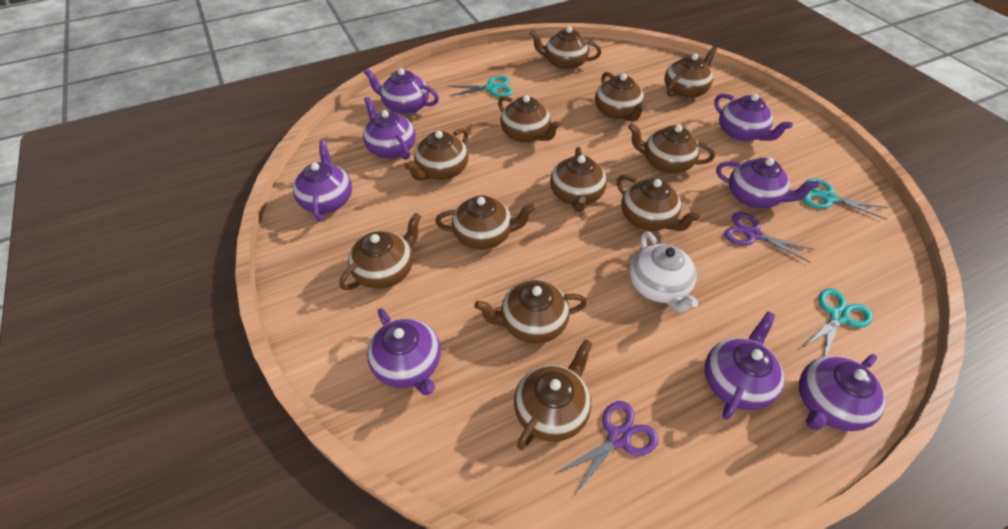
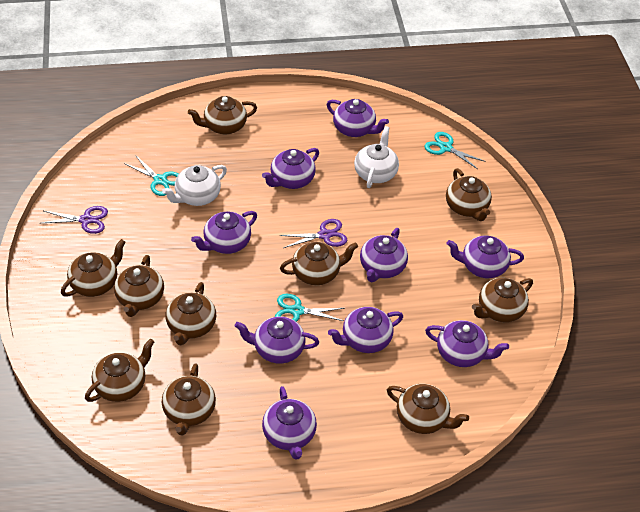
brown teapot: [339,213,421,290] [405,128,469,181] [435,195,536,250] [474,280,587,344] [498,95,561,143] [514,339,593,450] [530,26,601,71] [550,147,607,212] [595,72,646,122] [617,175,700,231] [628,123,715,174] [664,46,717,99] = 12 -> [61,239,126,297] [85,339,154,402] [114,255,164,317] [162,363,216,435] [166,282,216,345] [188,96,257,134] [280,242,358,285] [387,384,469,434] [446,168,492,221] [472,278,533,322] = 10
purple teapot: [293,140,352,221] [363,68,439,115] [363,97,416,160] [367,308,441,395] [705,311,784,420] [714,94,793,142] [716,158,820,208] [799,354,886,431] = 8 -> [191,211,257,254] [235,316,319,364] [262,148,319,189] [262,386,317,460] [327,99,389,137] [328,307,403,353] [360,228,408,282] [425,320,509,367] [447,236,524,278] = 9
white teapot: [629,231,698,313] = 1 -> [162,165,227,206] [354,126,399,188] = 2

